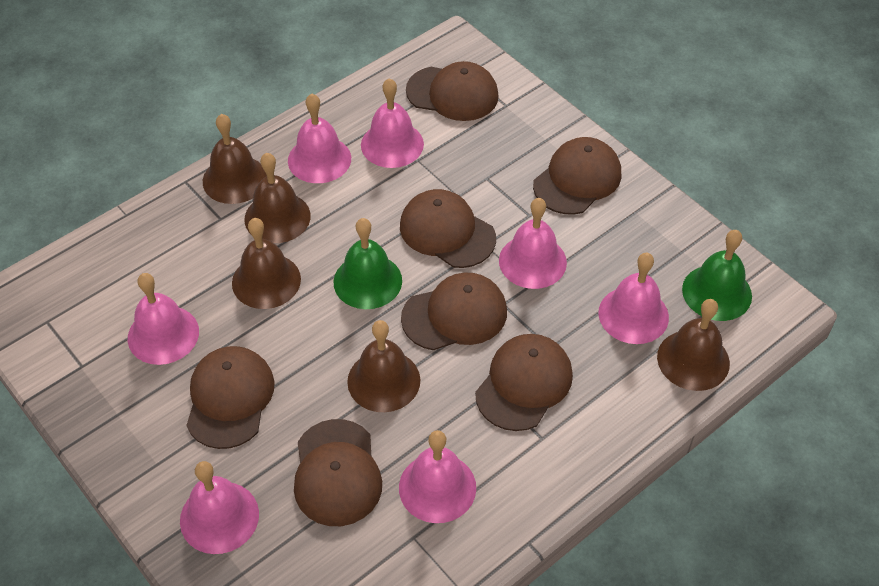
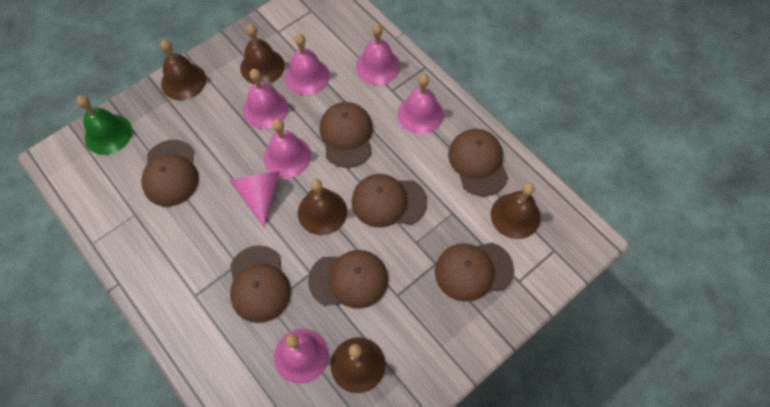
green bell: [334,218,402,309] [682,230,752,321] = 2 -> [77,95,132,155] = 1
pink bell: [128,273,199,365] [180,461,259,554] [288,94,351,183] [361,78,424,168] [399,430,476,523] [499,198,567,289] [598,253,669,344] = 7 -> [243,69,289,129] [264,119,311,178] [274,328,329,384] [285,34,329,95] [356,24,400,85] [398,74,444,134] = 6
pink cone: none = 0 -> [229,172,280,226] = 1

